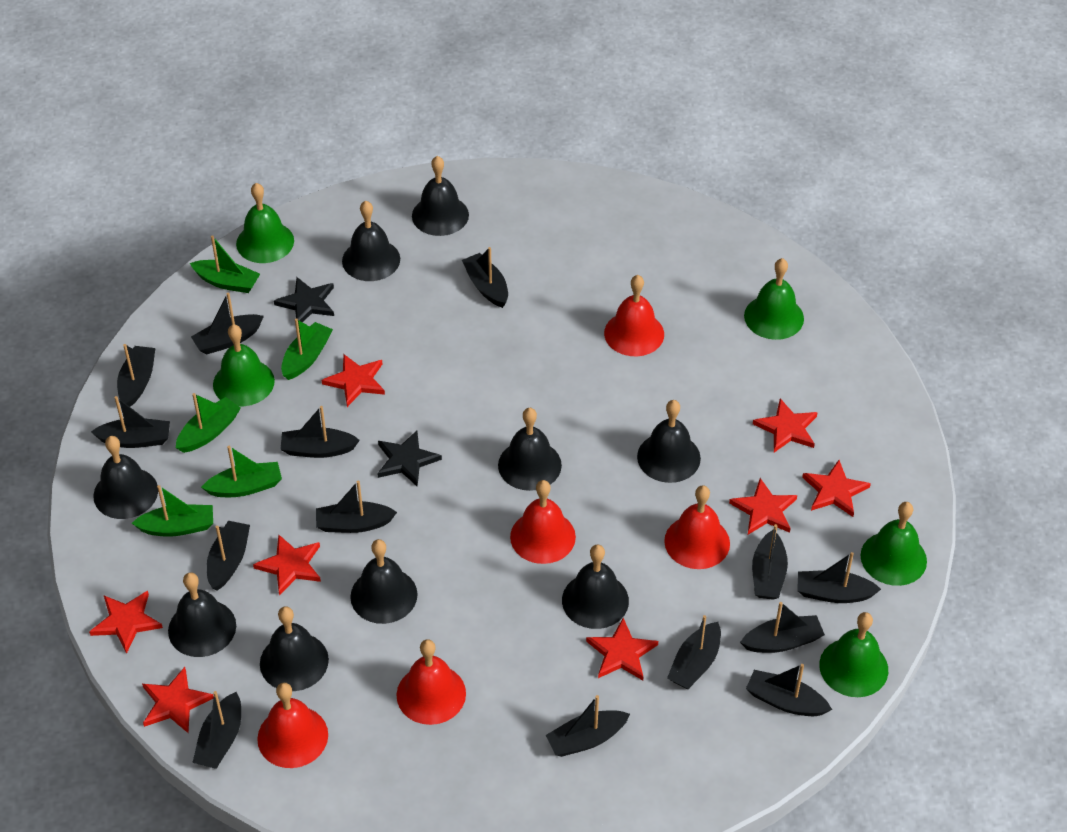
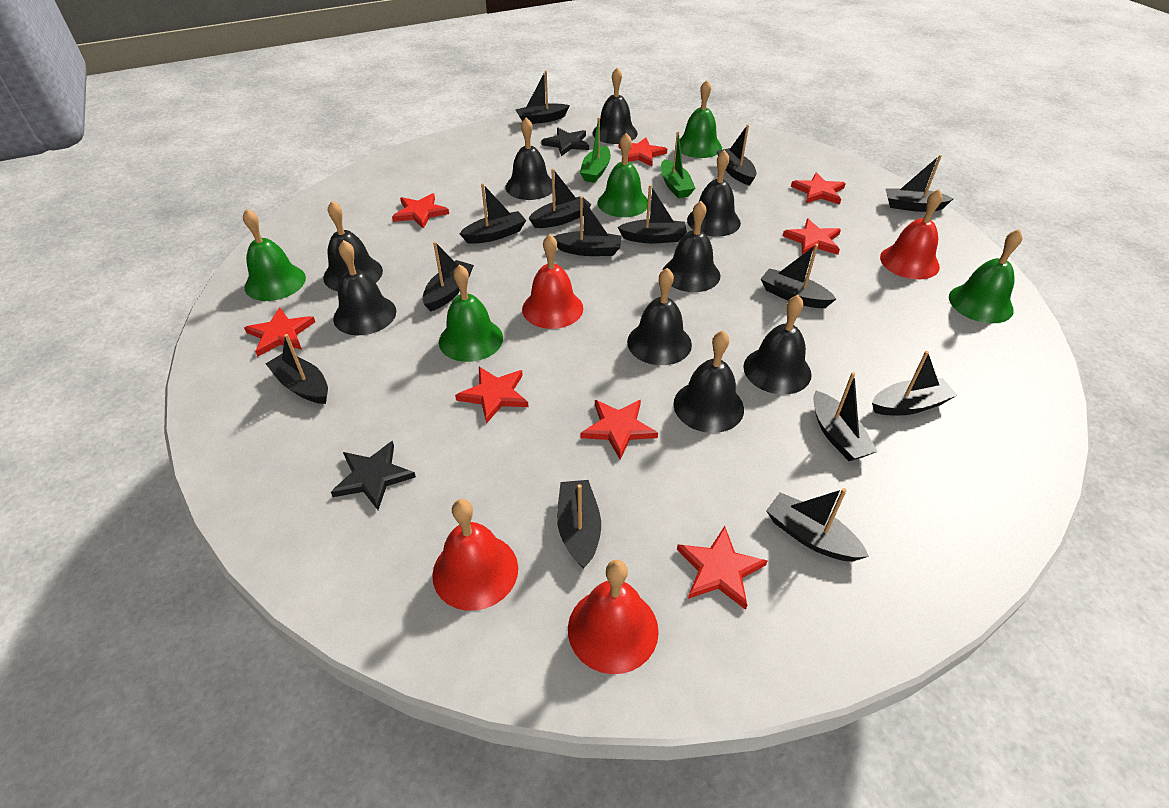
green boat: [132,485,213,537] [176,393,241,453] [190,235,260,293] [201,446,282,497] [281,318,333,380] = 5 -> [580,117,611,183] [661,131,695,198] = 2
red bell: [257,683,328,768] [396,639,466,725] [510,480,576,564] [604,275,664,356] [664,485,730,569] = 5 -> [432,499,518,611] [522,234,583,329] [568,560,659,674] [880,189,943,279] = 4

